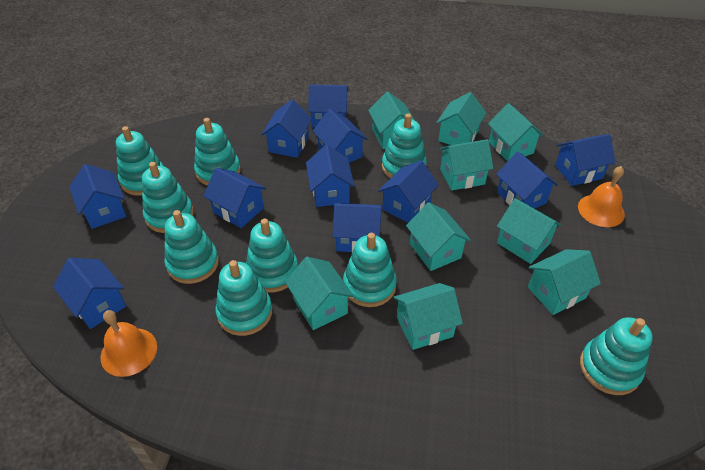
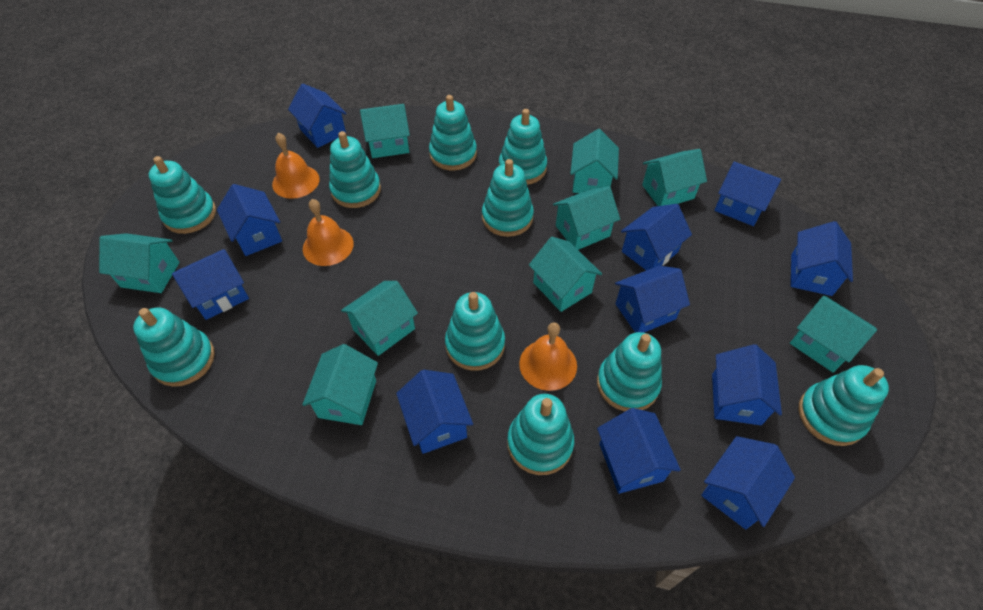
orange bell: [101,310,157,377] [578,166,625,227] = 2 -> [272,133,320,199] [303,199,354,266] [519,322,577,391] = 3
turquoise stacking toy: [116,126,164,196] [142,162,194,233] [164,210,219,284] [194,118,241,186] [215,260,272,336] [246,219,298,293] [343,233,397,307] [382,114,427,178] [580,317,653,395] = 9 -> [133,307,215,387] [148,156,216,234] [329,131,381,208] [429,95,477,171] [445,292,505,371] [482,159,534,237] [499,109,547,185] [507,394,574,475] [597,332,662,411] [798,365,889,446] = 10

